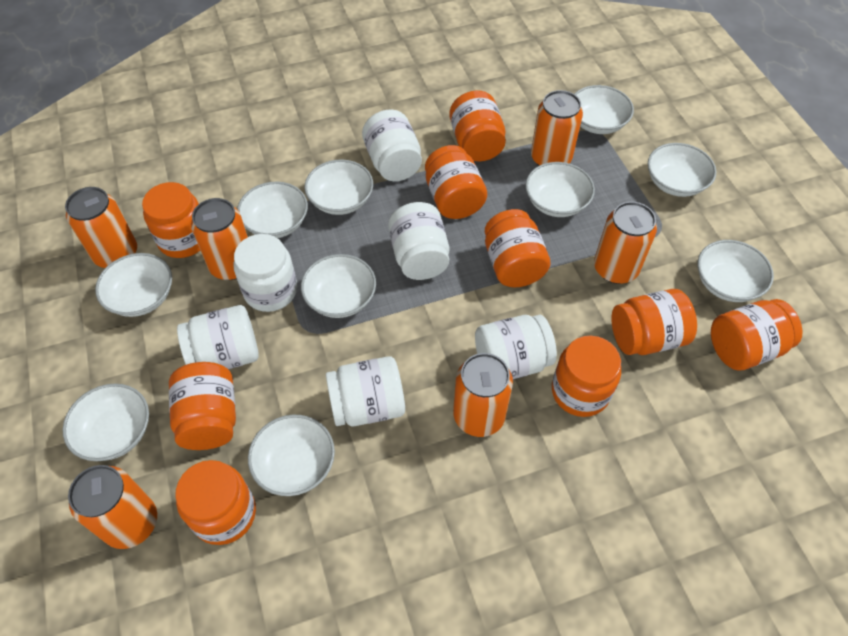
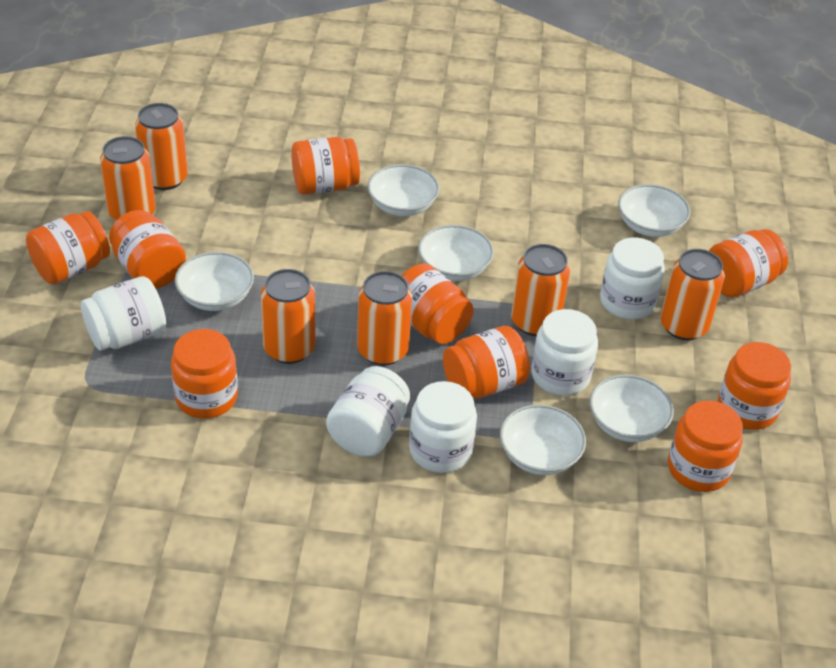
white bowl: [63,384,149,461] [95,253,172,317] [237,182,308,238] [248,415,335,496] [301,254,376,318] [304,159,373,215] [525,162,595,217] [574,85,634,134] [648,143,716,197] [698,240,774,302] = 10 -> [175,252,254,311] [368,164,439,216] [418,225,494,281] [500,404,586,475] [589,374,674,442] [618,184,690,237] = 6
white jar: [177,305,259,369] [234,234,297,312] [326,356,405,426] [362,109,422,181] [388,202,449,280] [475,315,557,379] = 6 -> [81,276,166,351] [326,366,410,457] [409,381,477,473] [531,309,598,396] [600,238,665,319] = 5

